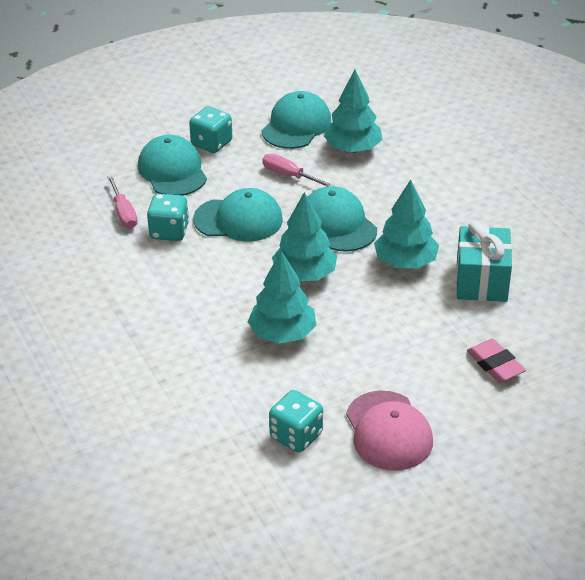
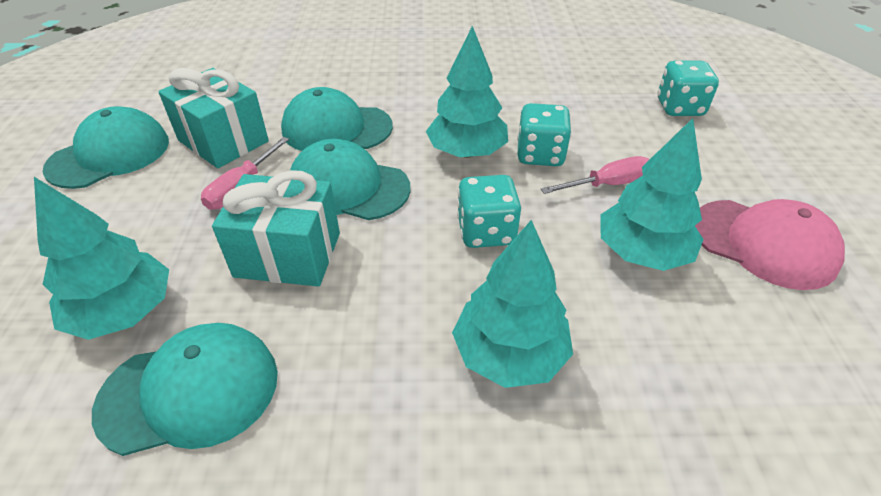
pink eraser: [467,339,526,383] = 1 -> none = 0
turquoise gift: [456,221,512,302] = 1 -> [158,68,269,168] [212,170,340,287] = 2

